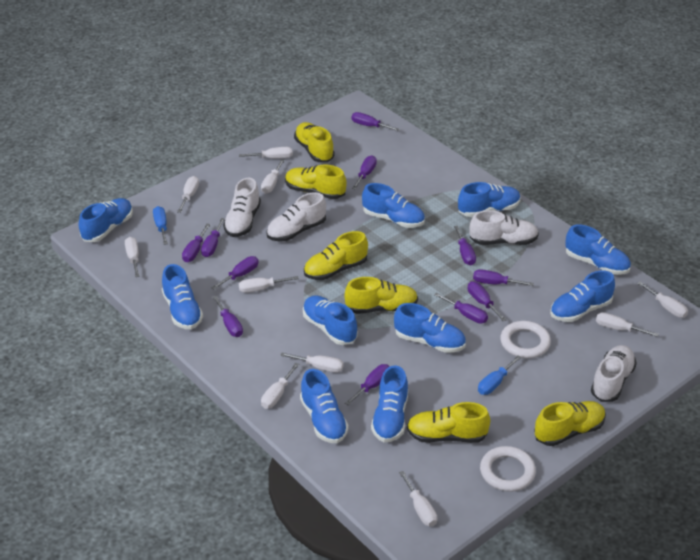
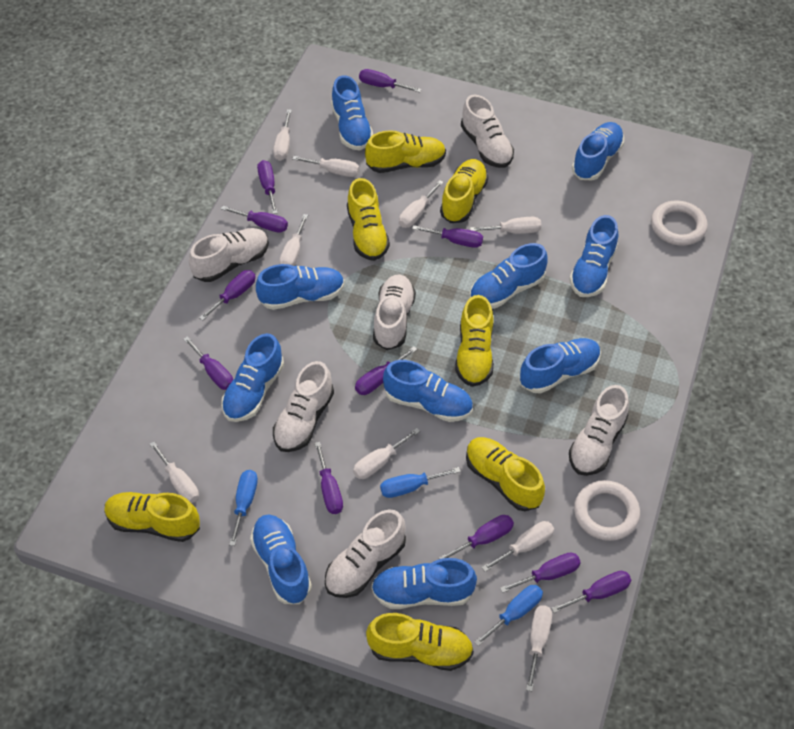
blue screwdriver: [153,206,168,245] [478,355,522,395] = 2 -> [229,470,258,546] [380,467,461,498] [474,585,543,646] = 3
white screwdriver: [125,237,140,277] [177,176,199,213] [239,147,293,159] [239,276,299,293] [261,159,284,194] [261,363,299,409] [280,353,344,373] [399,471,437,527] [596,312,659,337] [637,282,688,318] = 10 -> [149,441,199,503] [273,109,292,161] [279,214,308,266] [292,156,359,177] [353,428,420,479] [399,180,444,228] [470,217,541,234] [482,521,554,572] [526,605,552,691] = 9
white shoe: [223,178,261,237] [266,192,326,241] [470,210,539,245] [591,345,637,402] = 4 -> [189,228,269,282] [273,361,334,452] [325,510,406,598] [373,274,416,350] [461,94,514,168] [569,385,629,476] = 6
yellow shoe: [285,164,347,199] [294,122,334,162] [304,231,368,280] [345,277,418,314] [407,402,490,443] [534,401,606,446] = 6 -> [104,492,200,542] [347,178,390,261] [365,130,446,173] [366,613,474,671] [440,159,488,223] [455,295,494,387] [466,437,545,511] = 7

